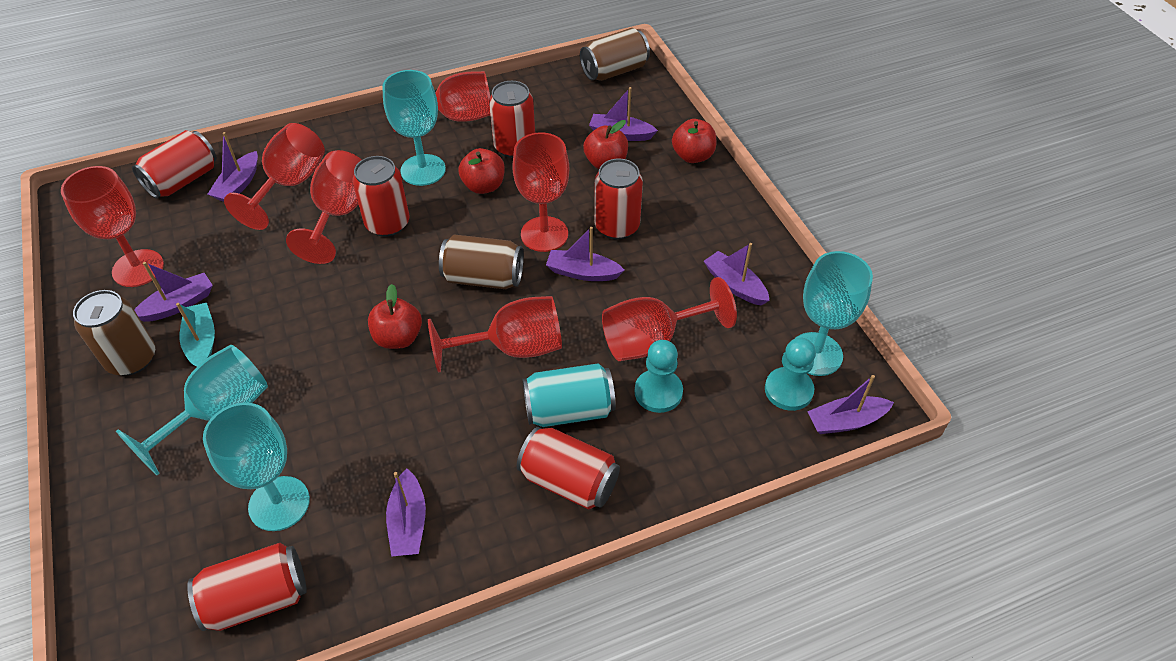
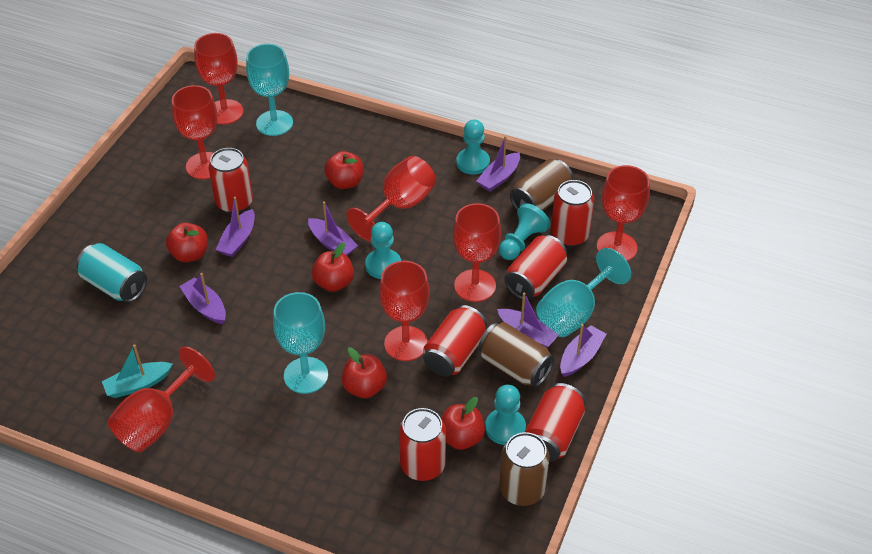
purple boat: [134,262,213,322] [207,132,258,202] [386,469,426,557] [546,227,625,281] [589,87,658,141] [704,243,770,305] [807,375,894,434] = 7 -> [179,273,226,324] [216,197,255,257] [308,201,358,256] [476,136,520,192] [497,293,559,348] [560,324,606,377] = 6
red apple: [368,284,422,349] [458,148,505,194] [583,120,628,169] [672,119,716,163] = 4 -> [166,223,208,263] [312,242,354,292] [325,151,363,189] [342,347,387,398] [441,397,485,450] = 5
turquoise goblet: [116,345,268,475] [203,402,310,531] [382,70,446,186] [796,251,873,376] = 4 -> [246,44,293,136] [273,292,328,394] [536,248,631,337] = 3
turquoise pawn: [635,340,683,413] [765,338,816,411] = 2 -> [365,222,401,279] [456,119,490,175] [485,385,526,445] [499,203,550,260] = 4

